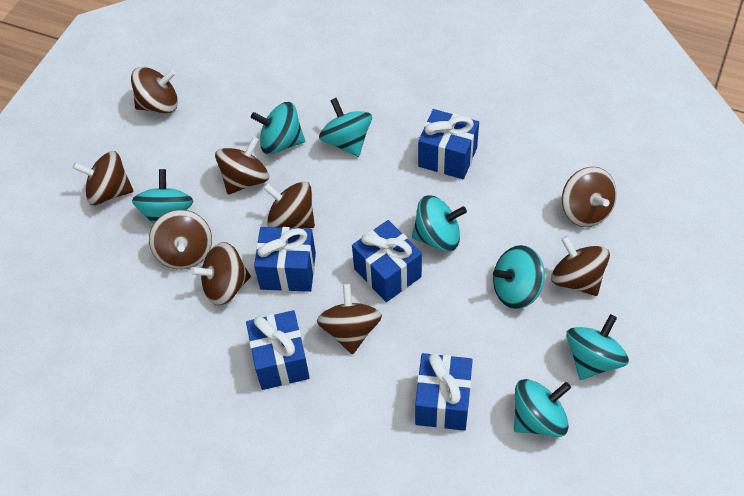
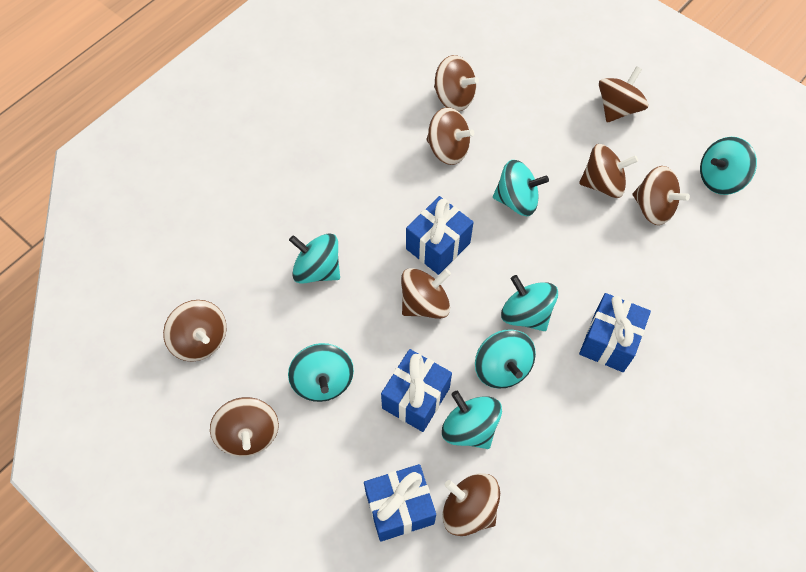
blue gift: [246,310,310,390] [254,227,316,292] [352,220,422,302] [415,353,473,431] [418,109,479,179] = 5 -> [364,464,436,542] [381,349,452,432] [406,196,474,275] [579,293,651,372] = 4

